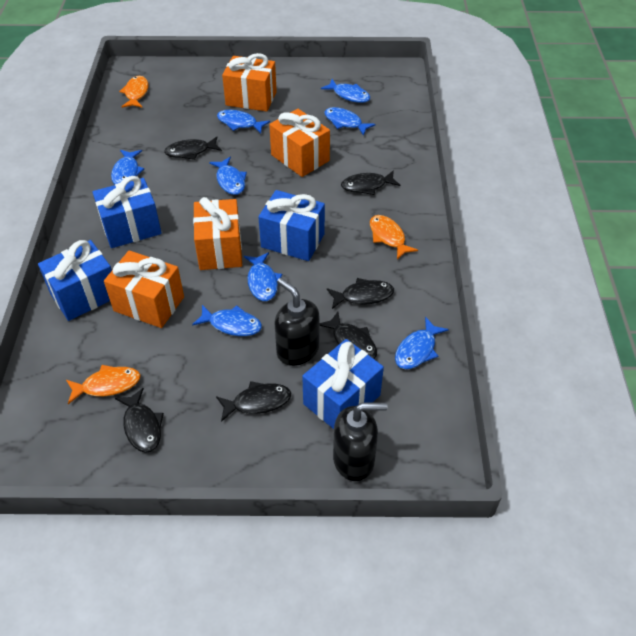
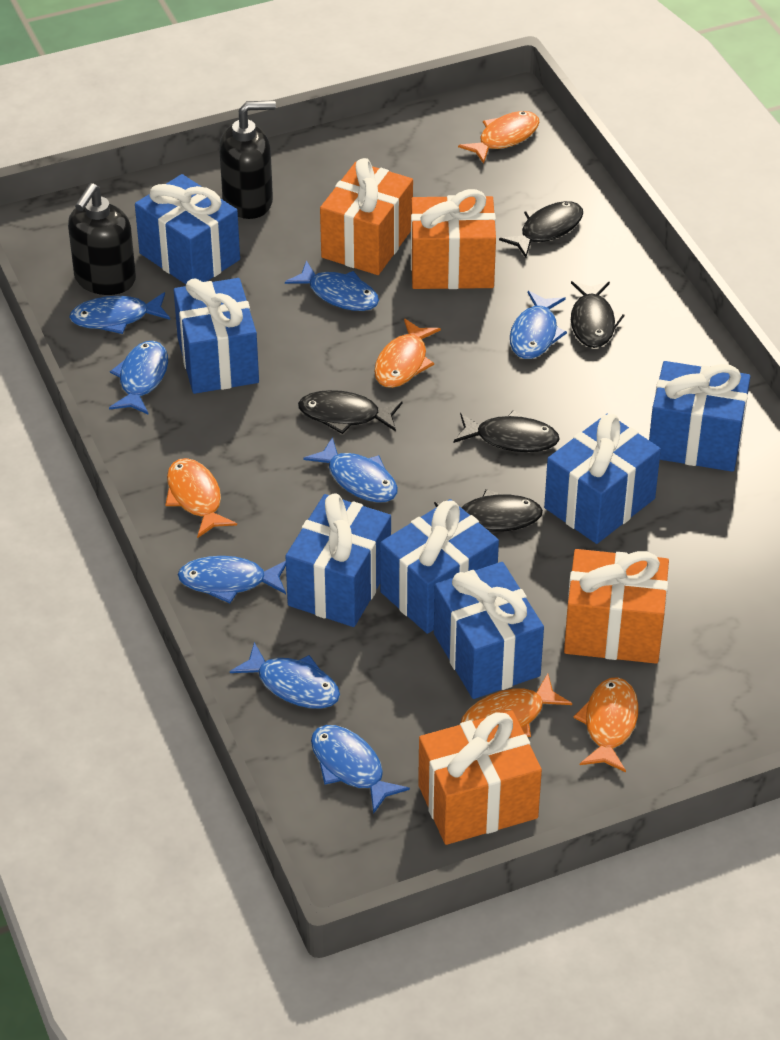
black fish: [115,388,164,453] [164,137,222,160] [216,381,291,422] [319,312,377,359] [327,278,394,309] [341,170,400,195] = 6 -> [298,390,403,434] [434,489,543,532] [454,410,560,452] [499,201,583,258] [571,281,624,348] = 5
blue gift: [38,240,112,321] [92,176,162,248] [258,190,325,261] [302,339,384,429] = 4 -> [135,174,240,284] [174,278,259,394] [285,493,391,627] [380,499,499,634] [434,562,544,699] [544,414,661,544] [649,361,751,472] = 7
orange fish: [66,365,141,404] [119,76,149,108] [370,215,418,260] = 3 -> [165,458,237,538] [374,319,441,388] [458,111,539,164] [460,674,572,737] [573,677,639,772] = 5

